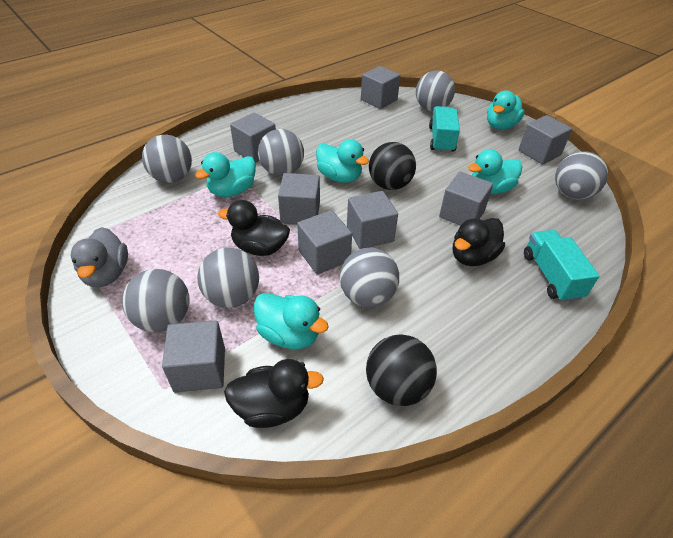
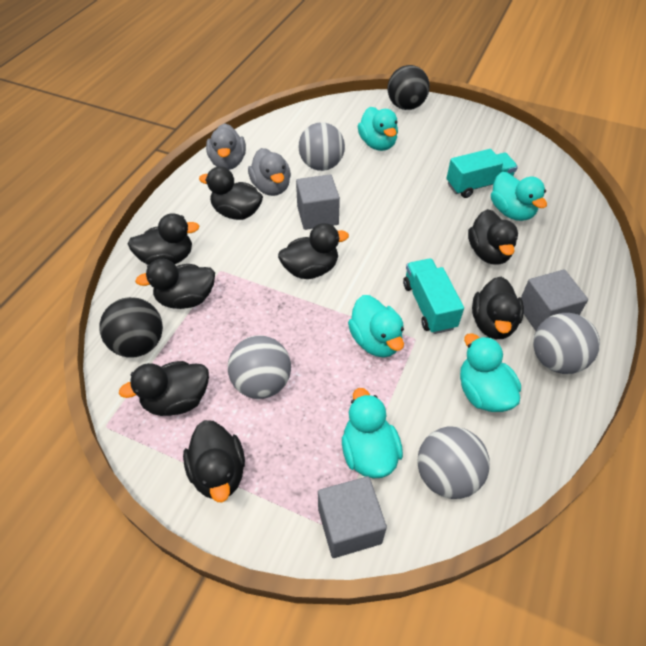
black duck: [218,200,290,256] [224,359,324,428] [453,218,505,266] = 3 -> [119,361,209,416] [128,213,199,265] [135,259,215,309] [183,420,245,502] [199,166,263,220] [278,223,349,279] [468,209,518,265] [472,277,524,339] = 8
grey ball: [122,269,190,332] [142,135,192,183] [197,248,259,308] [258,129,304,176] [340,248,399,307] [416,71,455,111] [555,151,608,200] = 7 -> [228,335,291,399] [299,122,345,171] [417,427,490,499] [533,313,600,374] = 4
grey cube: [162,320,225,393] [230,112,276,163] [278,173,320,225] [297,210,352,275] [347,191,398,249] [361,66,400,109] [439,172,493,226] [518,115,572,165] = 8 -> [296,174,340,230] [318,476,387,558] [521,269,588,331] = 3
grey duck: [71,227,128,287] = 1 -> [206,123,246,170] [248,148,291,196] = 2

